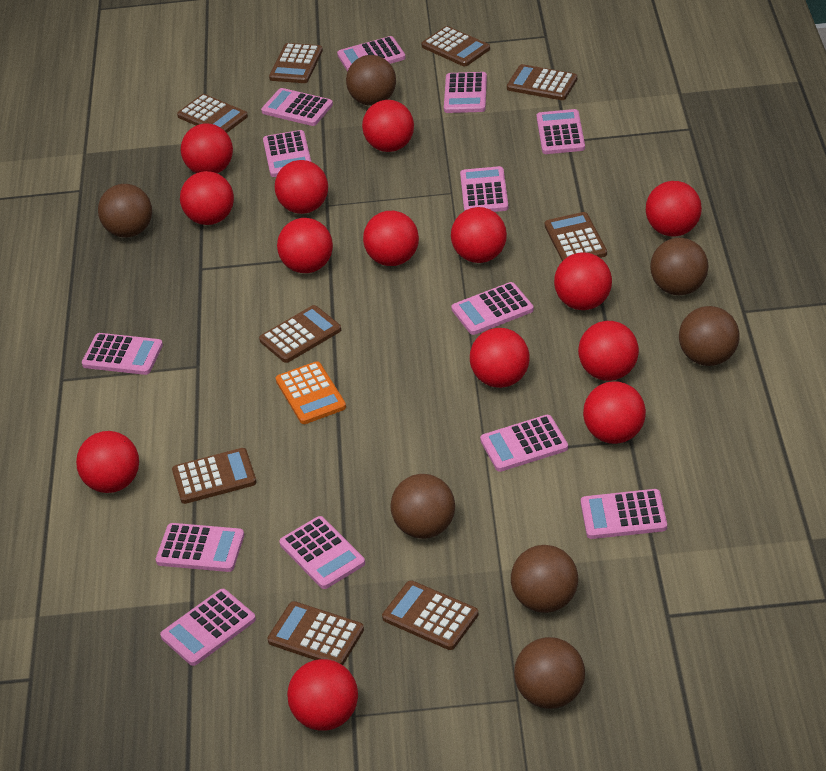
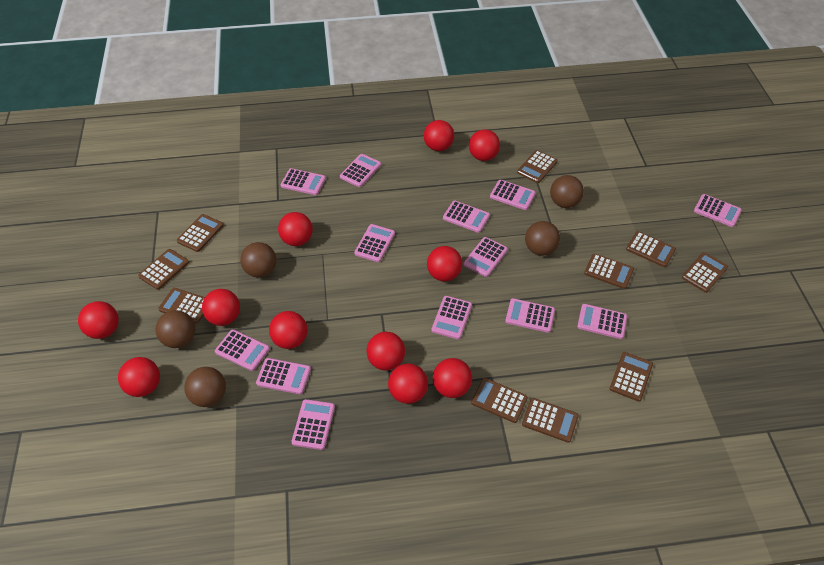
brown ball: [98,184,152,238] [346,55,396,106] [390,474,455,539] [511,545,578,613] [514,637,585,709] [650,238,709,295] [679,306,740,366] = 7 -> [155,310,195,348] [184,367,226,407] [240,242,276,278] [525,221,560,256] [550,175,584,208] = 5
brown calculator: [172,448,256,504] [177,94,248,133] [259,305,341,363] [267,601,364,665] [269,43,323,83] [382,580,478,650] [421,26,490,66] [507,64,577,100] [544,212,607,261] = 9 -> [138,249,189,290] [158,288,205,324] [177,214,223,252] [471,378,528,423] [517,150,557,183] [522,398,579,443] [584,253,634,289] [610,352,653,402] [626,231,676,267] [682,252,728,293] = 10
orange calculator: [276,361,346,424] = 1 -> none = 0
red ball: [76,431,139,493] [180,171,234,225] [181,124,233,173] [275,160,328,214] [277,218,333,273] [287,659,358,731] [362,100,414,152] [363,211,419,266] [451,207,507,263] [470,328,530,388] [554,252,612,310] [578,321,639,381] [583,381,646,444] [646,181,702,237] = 14 -> [78,301,119,339] [118,357,160,397] [202,289,240,326] [269,311,308,349] [278,212,313,246] [367,332,405,371] [388,363,428,404] [424,120,454,151] [427,246,462,281] [433,358,472,398] [469,129,500,161] = 11

